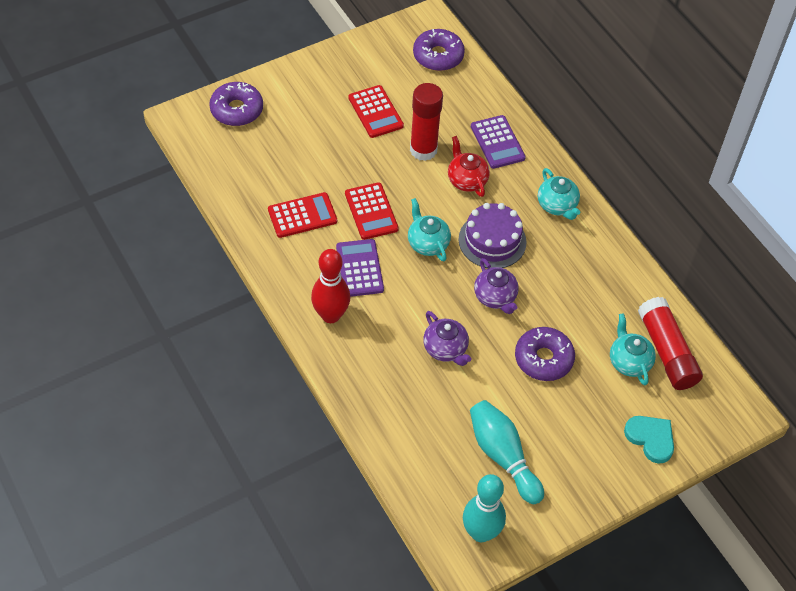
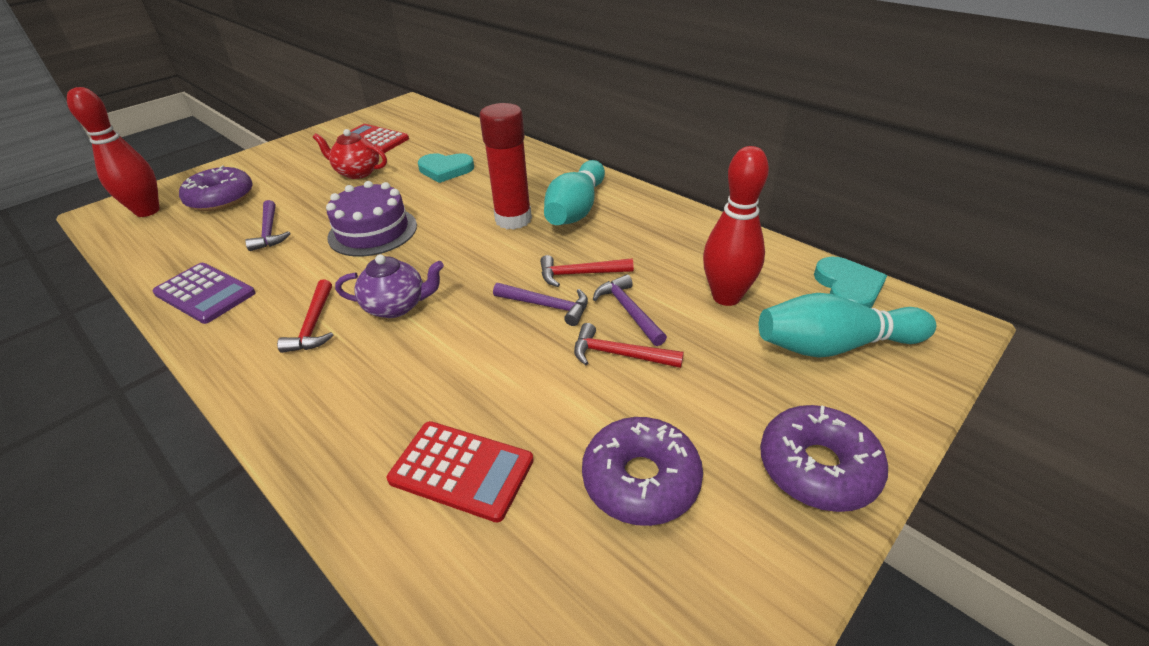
purple calculator: [336,239,384,297] [471,115,526,169] = 2 -> [152,263,256,324] = 1
purple hammer: none = 0 -> [245,200,290,251] [493,283,588,326] [593,274,667,346] = 3
purple teapot: [423,311,471,366] [474,258,519,314] = 2 -> [335,254,444,318] = 1
red bowling pin: [311,249,350,323] = 1 -> [67,87,160,217] [703,146,769,306] = 2
red calculator: [268,192,337,238] [345,182,399,240] [348,85,404,138] = 3 -> [338,124,409,153] [387,421,534,522] = 2
red glue stick: [410,83,443,161] [638,297,703,390] = 2 -> [479,103,532,230] = 1
red hammer: none = 0 -> [277,279,334,353] [540,255,634,287] [574,323,684,368] = 3
turquoise heart: [624,416,674,464] = 1 -> [418,153,474,183] [814,257,887,308] = 2
turquoise teapot: [408,198,451,261] [538,168,580,220] [610,313,656,385] = 3 -> none = 0

